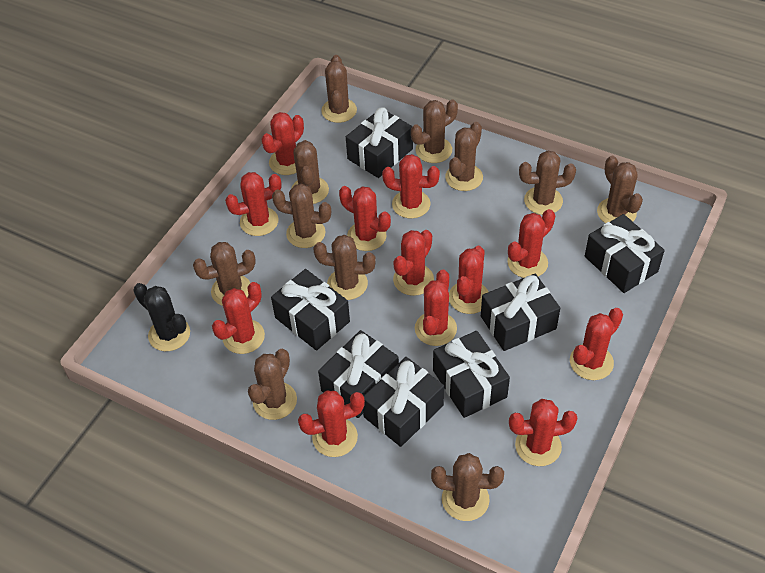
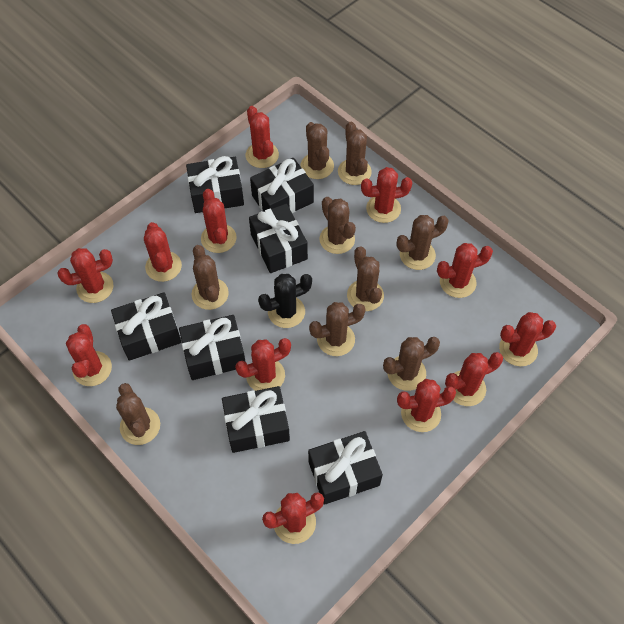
brown cactus: [193,242,256,306] [248,349,297,420] [272,184,331,248] [291,140,329,204] [313,235,376,300] [321,55,357,123] [411,99,458,163] [431,453,504,521] [445,122,483,191] [519,150,576,215] [597,156,643,223] = 11 -> [116,383,160,445] [192,245,229,310] [300,122,334,179] [309,302,365,356] [320,197,356,254] [338,122,372,185] [347,246,384,311] [383,337,440,391] [396,215,449,270] = 9

